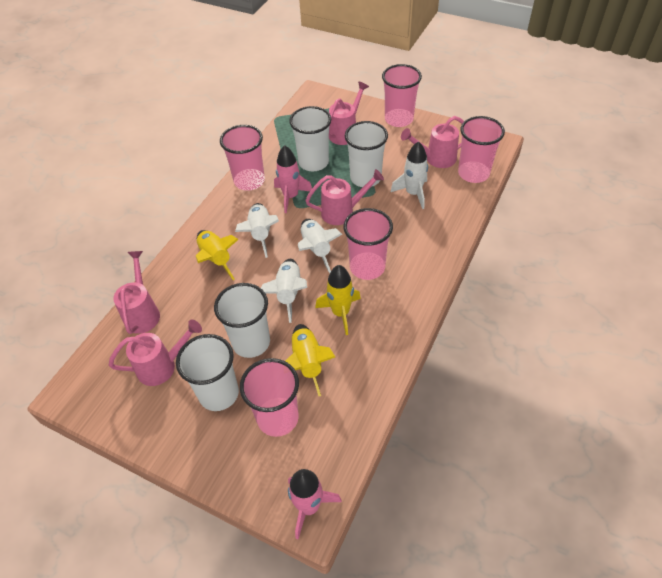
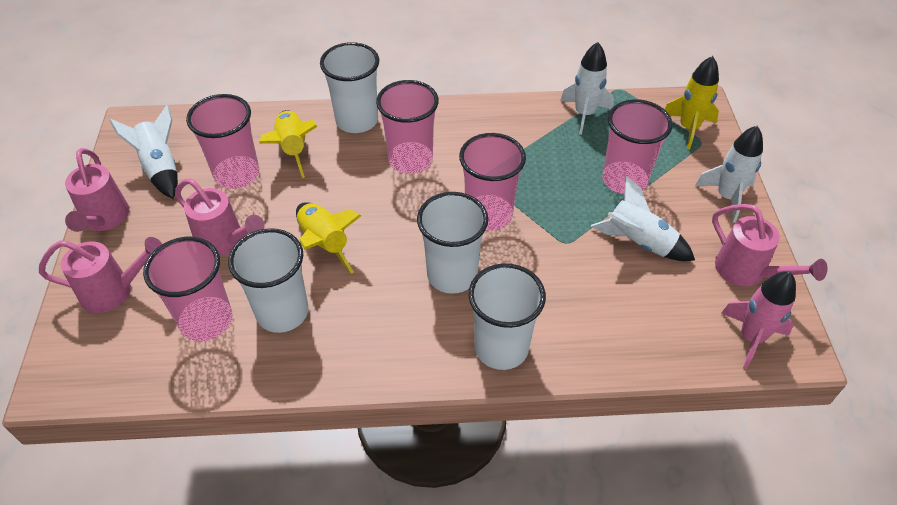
pink rocket: [274,145,312,213] [288,469,342,539] = 2 -> [721,271,796,369] = 1
pink watering can: [109,320,202,386] [113,251,160,334] [305,169,384,225] [329,81,369,145] [401,116,464,168] = 5 -> [39,237,162,313] [65,148,129,232] [175,179,265,256] [712,204,827,286] = 4

